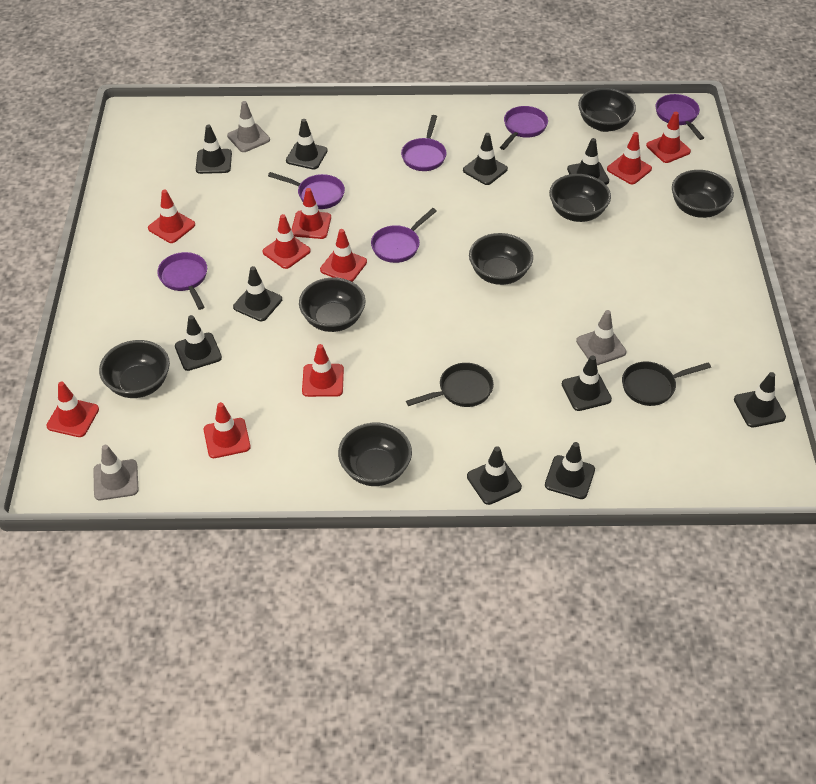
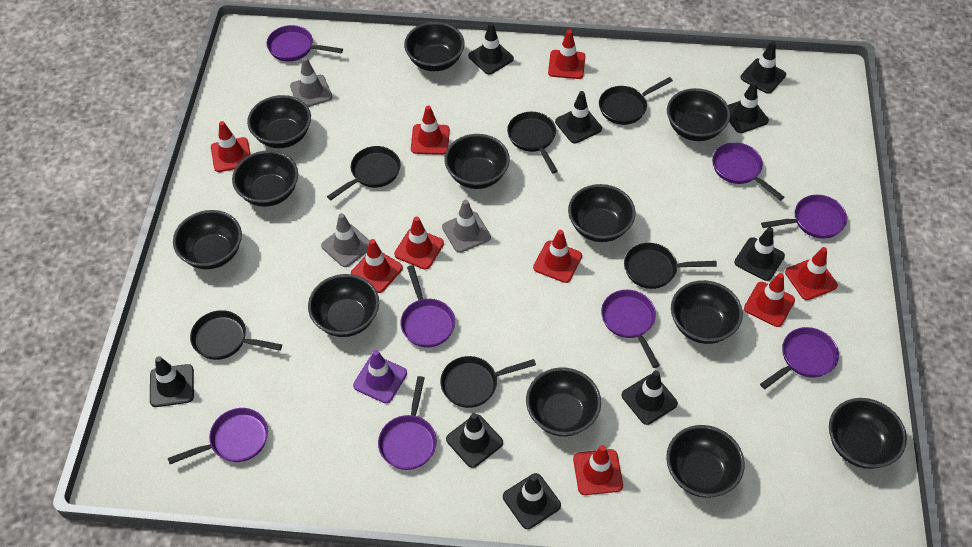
black bowl: [99,340,170,398] [299,278,365,332] [338,423,412,486] [469,233,533,285] [549,174,611,222] [578,88,636,132] [672,170,734,218] = 7 -> [173,210,242,269] [232,151,298,207] [247,95,311,148] [308,274,379,337] [404,22,465,71] [444,134,510,189] [526,367,601,436] [568,184,636,242] [666,425,745,498] [667,88,730,141] [671,280,743,344] [829,398,907,469] = 12
black pan: [406,363,494,407] [622,362,711,406] = 2 -> [190,310,282,360] [327,146,401,200] [440,356,536,408] [507,112,558,174] [599,77,673,125] [624,243,717,289] = 6
black traffic cone: [175,315,222,371] [196,125,232,174] [233,266,282,321] [286,119,328,170] [463,133,508,185] [467,446,522,505] [545,442,595,499] [562,355,612,411] [567,138,609,185] [734,372,786,427] = 10 -> [150,356,194,407] [446,413,503,468] [468,23,514,75] [503,473,561,529] [555,91,602,143] [622,370,678,425] [728,81,769,133] [734,227,785,281] [740,41,786,94] = 9
purple pan: [157,252,207,310] [268,172,345,209] [371,208,437,263] [401,115,447,171] [500,106,548,150] [656,94,704,140] = 6 -> [168,408,268,464] [266,25,343,61] [378,376,437,470] [400,265,455,348] [601,290,660,368] [713,142,784,201] [760,327,839,389] [761,195,847,239] = 8
purple traffic cone: none = 0 -> [353,350,407,403] = 1

